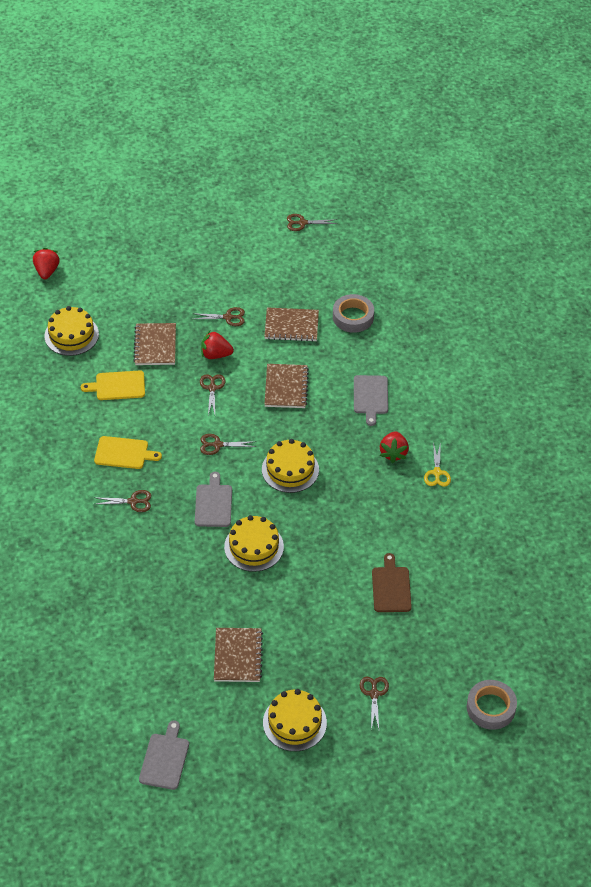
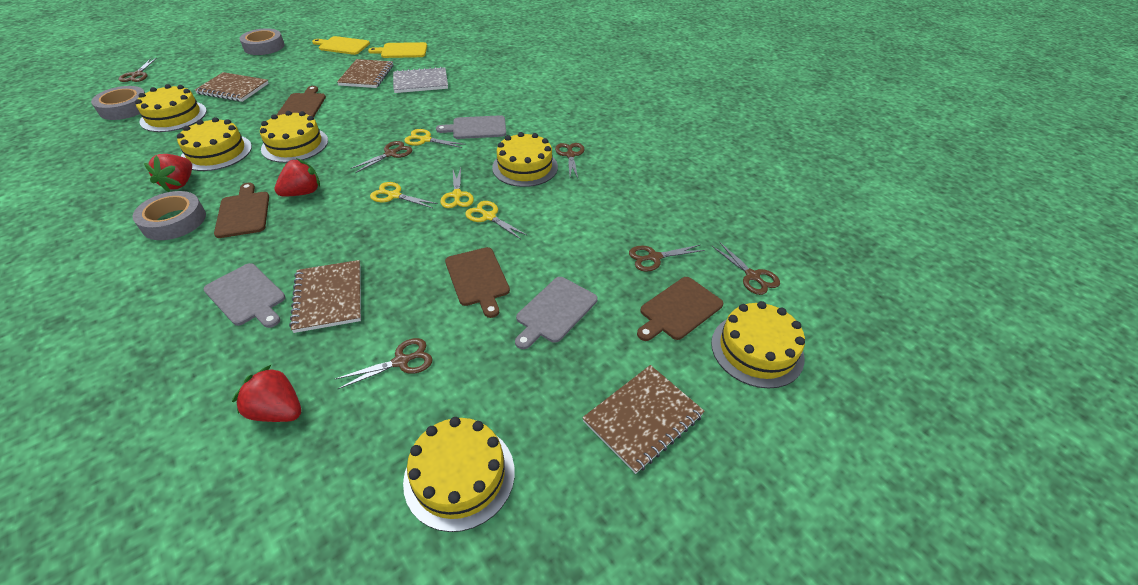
brown cutting board: [372,553,412,612] = 1 -> [214,183,269,238] [277,86,326,118] [445,247,510,318] [637,277,723,341] = 4
grey notebook: none = 0 -> [393,67,448,93] = 1
grey tape: [333,294,374,333] [467,680,517,730] = 2 -> [91,86,145,120] [132,191,206,240] [239,28,284,55] = 3
yellow cake: [44,306,99,356] [224,515,284,572] [262,439,319,493] [263,689,327,751] = 4 -> [135,84,207,132] [177,117,252,171] [260,111,328,163] [403,417,515,532] [492,132,558,187] [711,301,805,389] = 6
yellow scissors: [424,442,451,487] = 1 -> [370,182,438,208] [404,129,466,148] [440,168,474,208] [465,201,528,239] = 4

